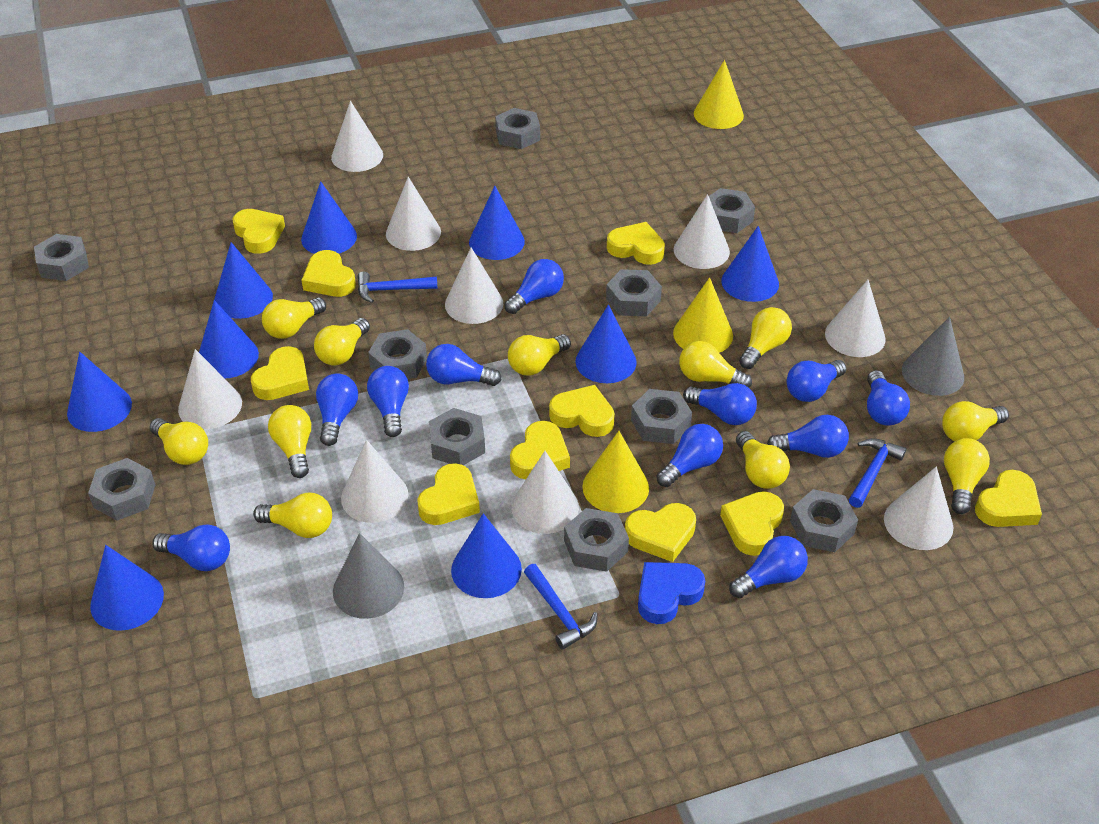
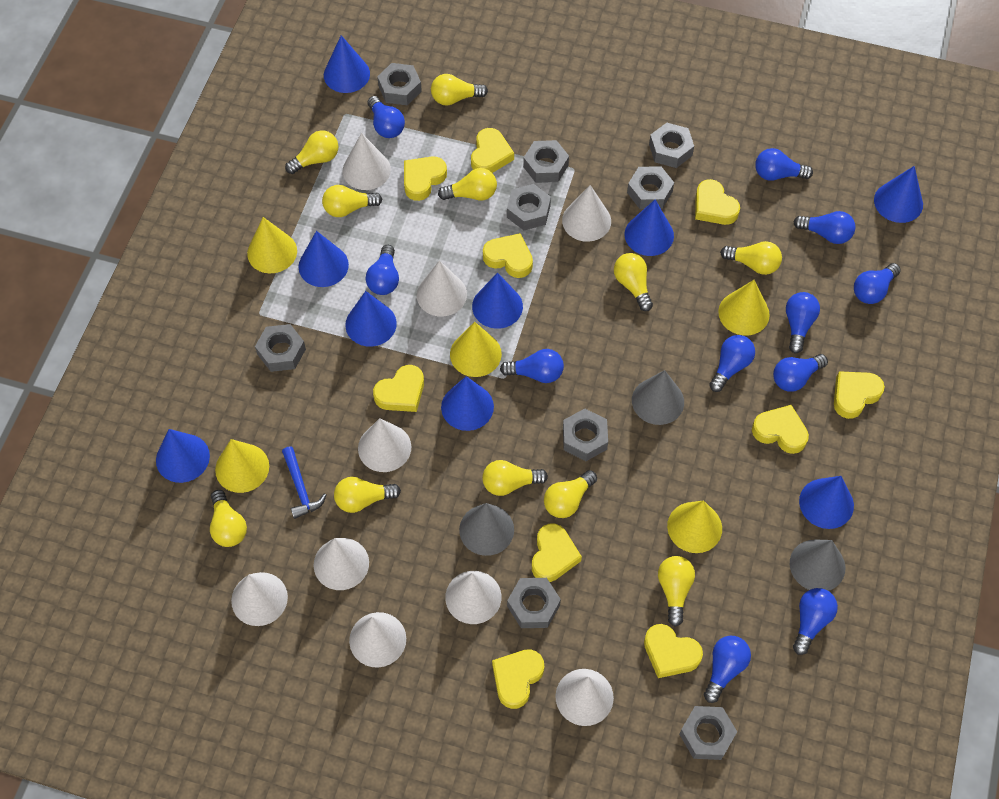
blue hammer: [357,272,438,303] [524,564,598,650] [849,438,906,508] = 3 -> [282,446,326,519] = 1
blue heart: [638,562,705,624] = 1 -> none = 0
grey cone: [333,533,404,619] [902,316,964,396] = 2 -> [459,503,514,556] [632,370,684,425] [790,539,845,591] = 3
grey nut: [34,234,89,281] [88,458,155,521] [368,329,427,379] [429,408,485,465] [495,108,540,149] [564,508,629,572] [606,269,662,316] [631,389,692,444] [709,188,755,233] [790,489,858,552] = 10 -> [255,324,306,372] [377,63,422,105] [507,184,551,230] [507,578,561,628] [523,140,569,183] [563,408,608,461] [627,166,674,209] [649,123,694,168] [679,706,737,760] = 9
yellow cone: [582,431,649,513] [673,277,733,353] [694,60,744,129] = 3 -> [215,439,269,493] [247,217,297,273] [450,322,502,377] [667,500,722,553] [718,280,770,335] = 5

